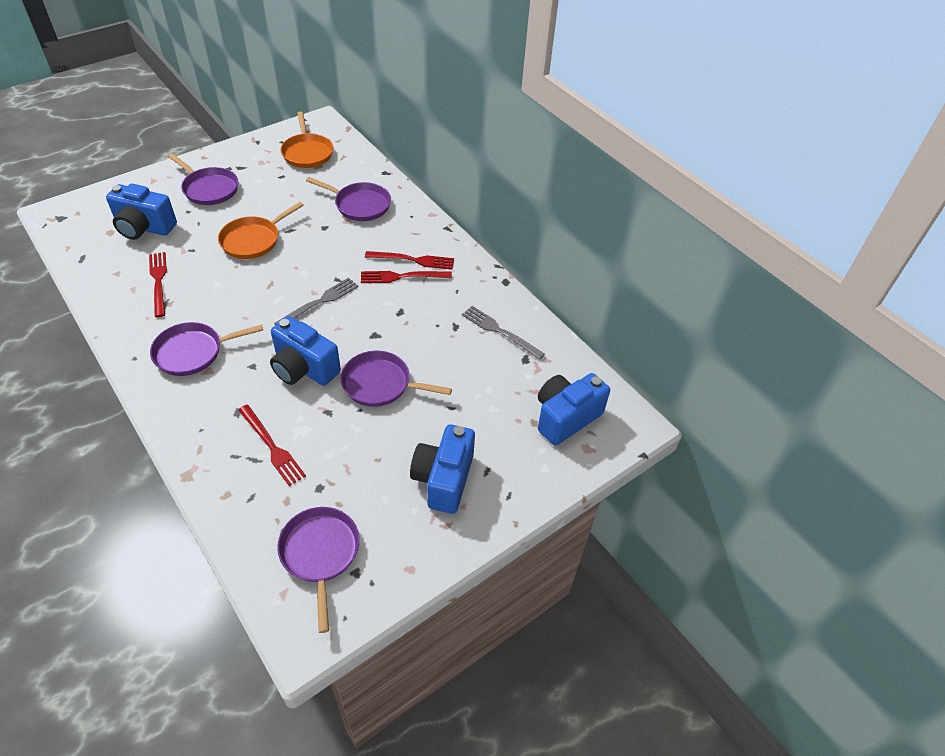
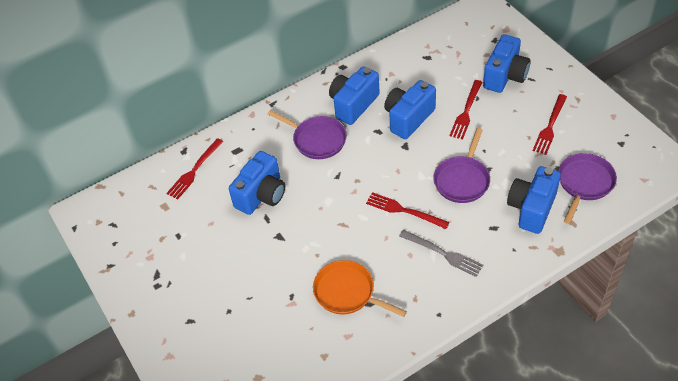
blue camera: [106,183,177,240] [270,316,341,386] [410,425,475,514] [538,373,610,446] = 4 -> [229,151,285,215] [329,66,380,125] [384,80,436,139] [483,34,531,93] [507,166,561,234] = 5
grey fork: [274,278,359,325] [462,306,545,360] = 2 -> [399,230,483,277] = 1
orange pan: [218,202,304,259] [281,112,333,168] = 2 -> [313,260,407,317] = 1
purple pan: [150,322,263,376] [168,153,238,205] [277,507,360,633] [306,177,391,221] [341,351,452,407] = 5 -> [268,110,347,159] [433,128,490,203] [558,153,617,224] = 3

